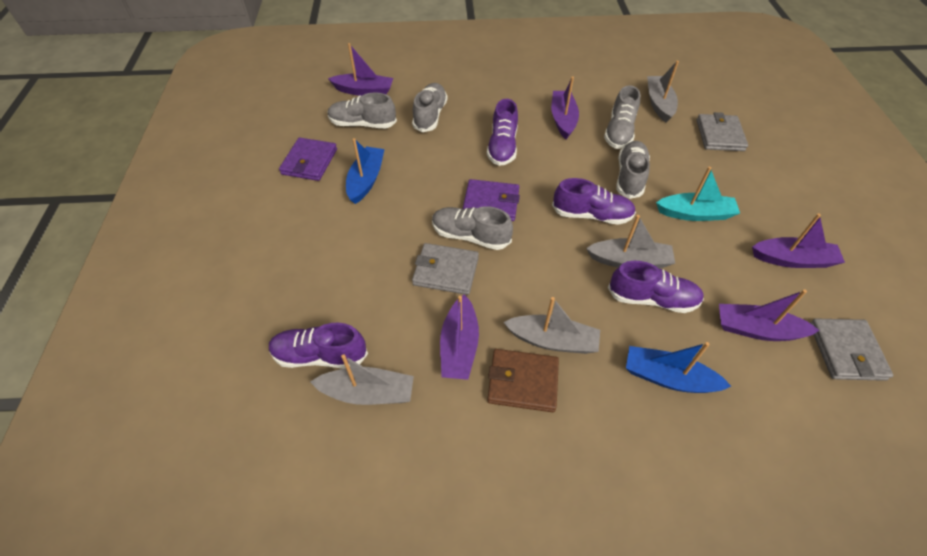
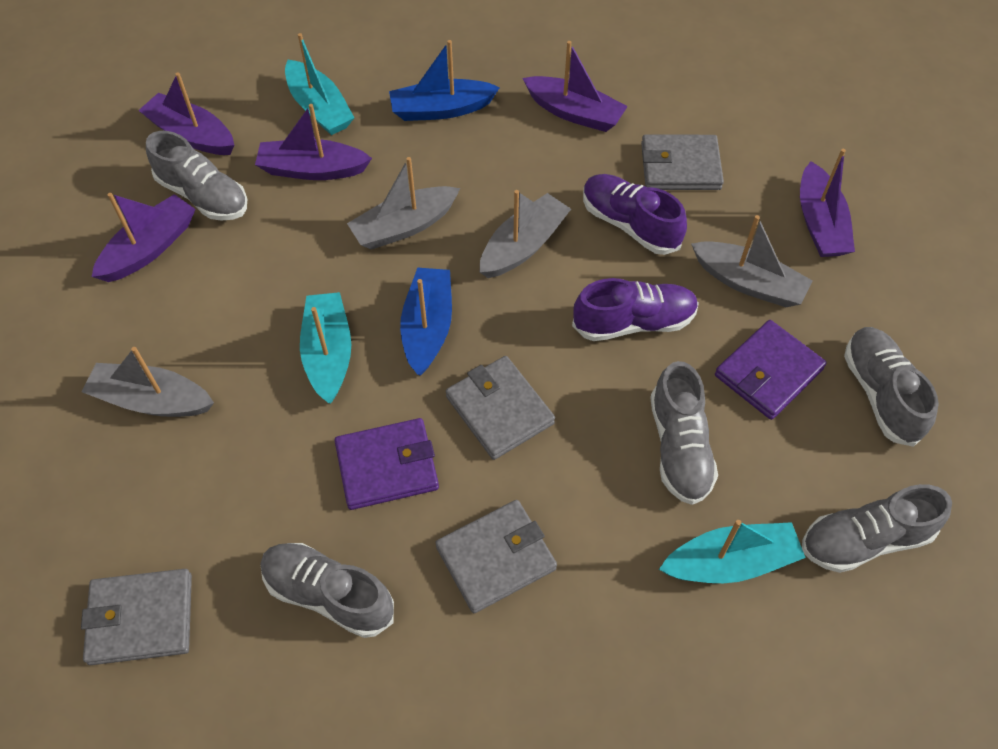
brown wallet: [487,349,559,412] = 1 -> none = 0
grey wallet: [412,243,479,295] [696,112,748,151] [810,318,894,381] = 3 -> [81,569,192,665] [435,500,557,613] [446,356,555,460] [641,134,724,190] = 4
purple shoe: [269,323,368,369] [487,99,518,166] [552,178,636,225] [608,261,704,313] = 4 -> [572,278,699,341] [583,174,687,255] = 2
turquoise boat: [656,167,740,221] = 1 -> [285,33,355,135] [300,292,351,403] [659,520,806,583] = 3

